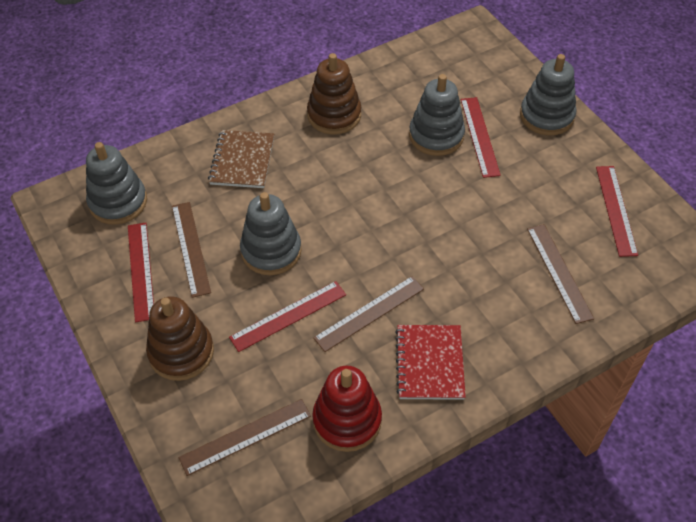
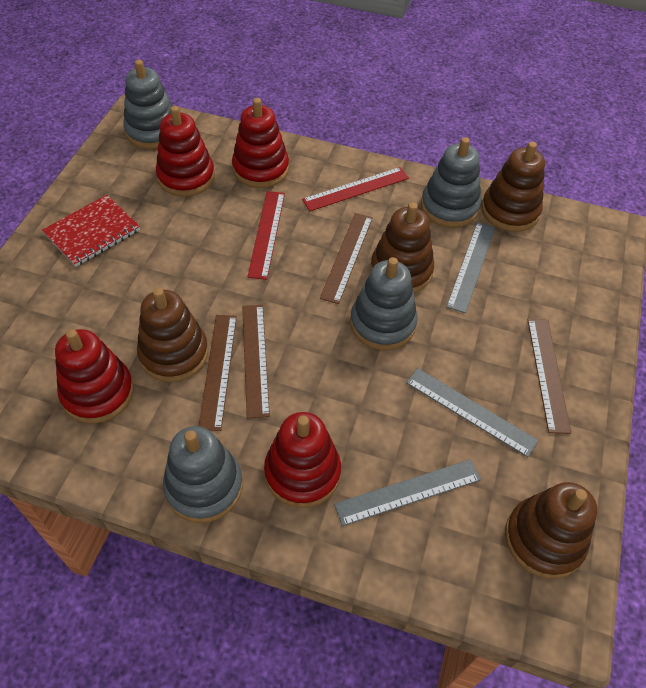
brown notebook: [208,130,274,188] = 1 -> none = 0
brown stacking toy: [146,296,214,381] [307,53,361,135] = 2 -> [137,288,208,382] [370,202,434,293] [481,142,545,232] [505,482,598,579] = 4
grey ruler: none = 0 -> [334,459,481,526] [406,368,539,457] [446,222,495,313] = 3
red ruler: [128,223,154,322] [229,281,346,352] [461,97,501,178] [596,166,638,257] = 4 -> [247,191,285,280] [302,167,409,211] = 2
red stacking toy: [312,366,382,452] = 1 -> [55,329,134,424] [156,106,215,197] [232,98,289,188] [264,412,341,508] = 4

